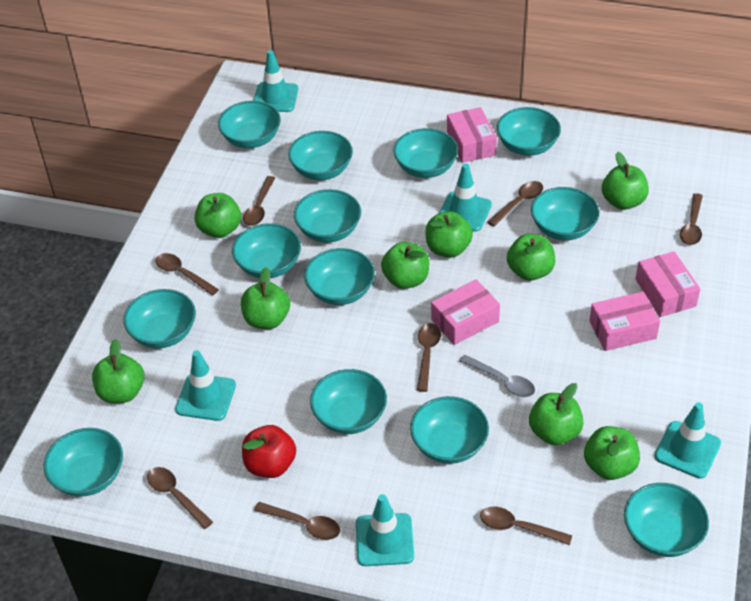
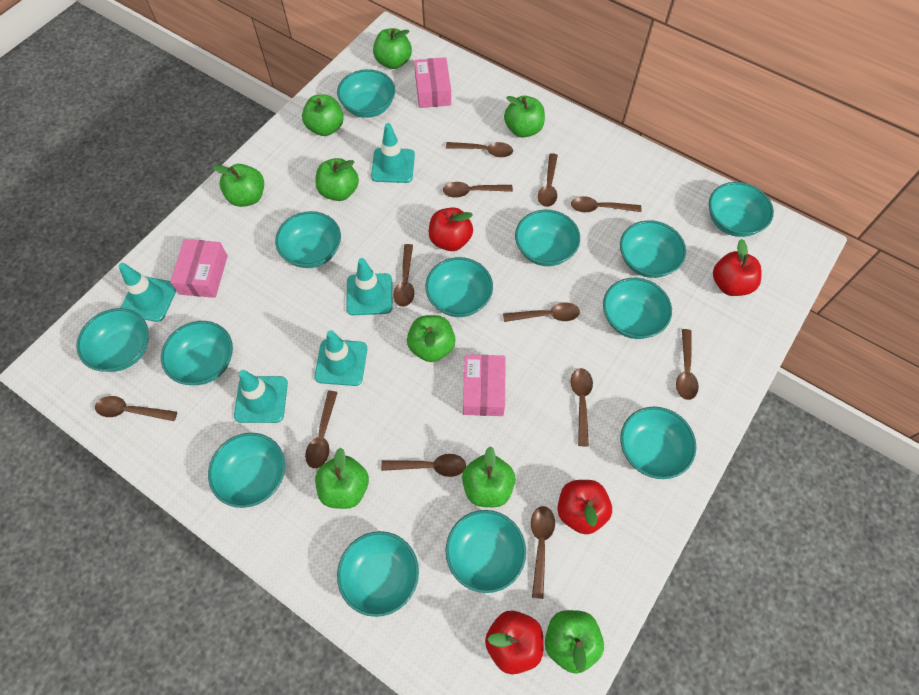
brown spoon: [147,467,213,529] [155,253,219,295] [243,176,275,226] [254,502,340,540] [417,323,441,392] [480,507,572,545] [488,181,543,227] [680,193,703,245] = 8 -> [95,396,177,421] [305,391,338,468] [381,454,466,477] [393,244,414,307] [443,182,513,198] [446,142,513,157] [503,303,580,322] [531,506,555,599] [538,153,558,207] [571,196,641,212] [571,368,593,446] [676,329,699,400] = 12
grey spoon: [459,355,535,397] = 1 -> none = 0
pink box: [431,279,500,345] [447,107,497,163] [589,292,660,351] [636,252,700,317] = 4 -> [170,239,228,298] [414,57,451,108] [463,354,506,416] = 3
red apple: [242,425,296,478] = 1 -> [429,207,473,251] [485,610,544,674] [557,480,612,534] [713,239,761,296] = 4

